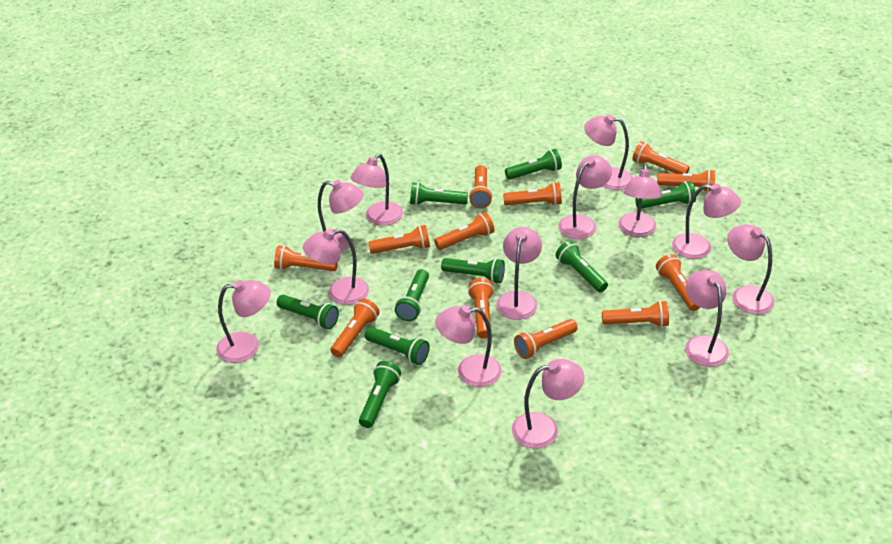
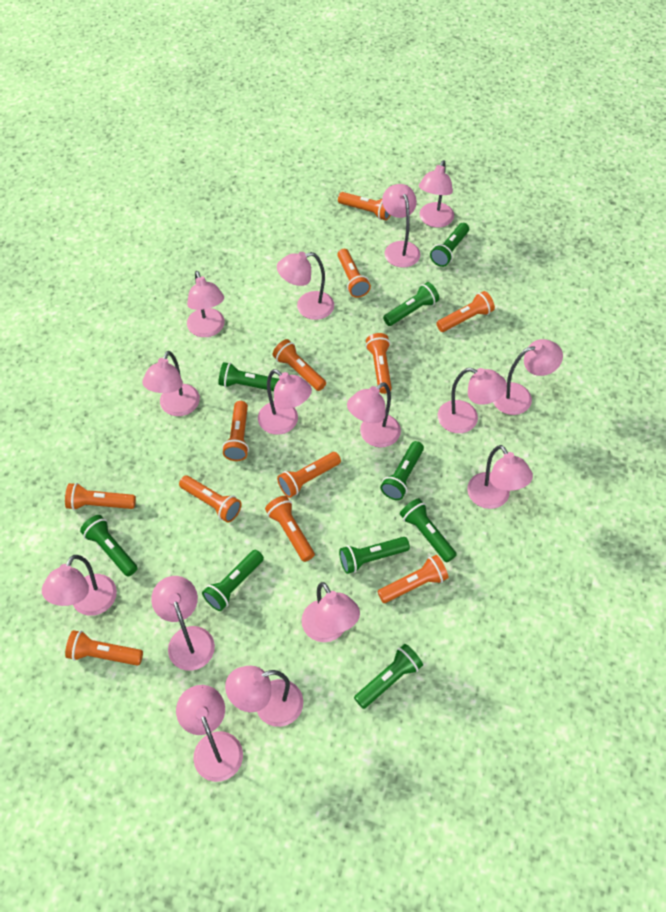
pink lamp: [216,280,271,363] [303,229,369,305] [318,180,364,253] [351,154,403,226] [435,305,501,387] [496,227,542,320] [512,359,584,449] [558,155,612,239] [584,114,633,190] [618,165,661,237] [672,184,741,259] [685,270,729,367] [727,224,774,314] = 13 -> [42,555,117,616] [142,351,200,416] [151,576,215,671] [176,685,243,782] [187,271,225,337] [225,666,303,727] [258,369,312,435] [277,252,334,320] [301,582,360,642] [347,382,401,448] [382,184,420,268] [419,160,454,227] [438,368,507,433] [467,445,533,509] [493,339,563,415] = 15

